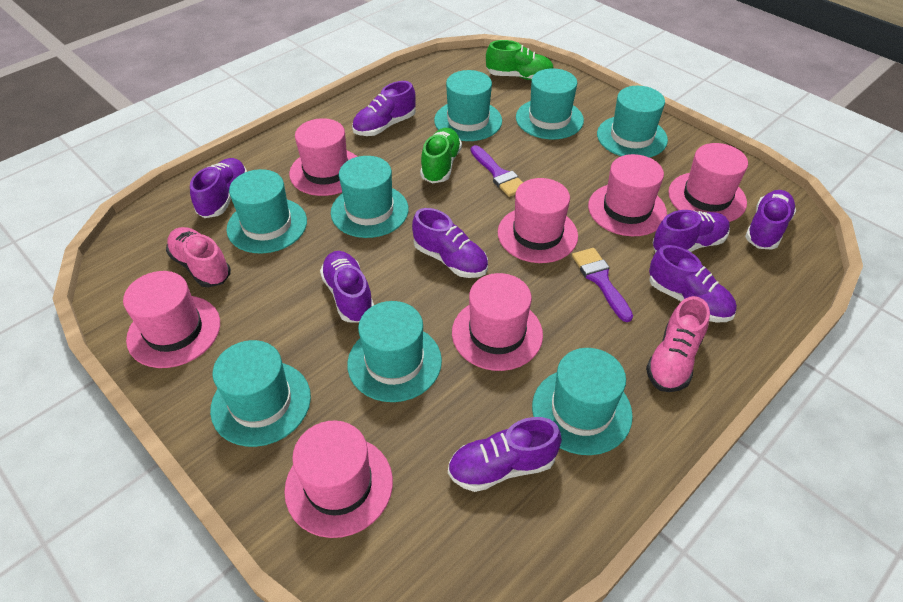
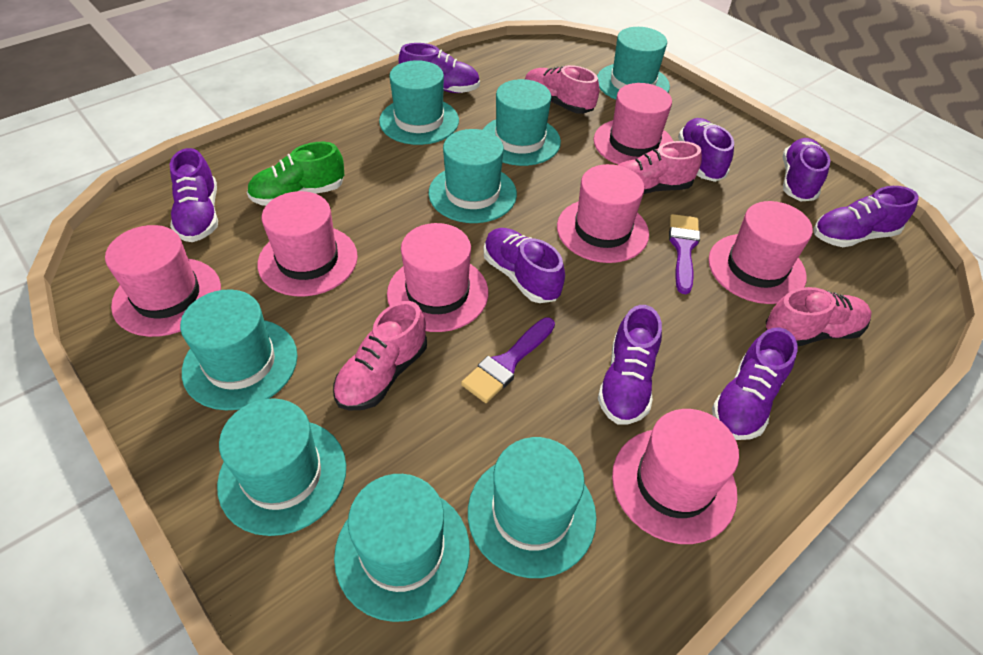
green shoe: [420,128,462,184] [486,40,554,80] = 2 -> [247,142,344,206] = 1
pink shoe: [166,227,231,288] [646,296,710,392] = 2 -> [333,301,427,410] [525,65,599,114] [618,141,702,194] [766,287,871,346] = 4

